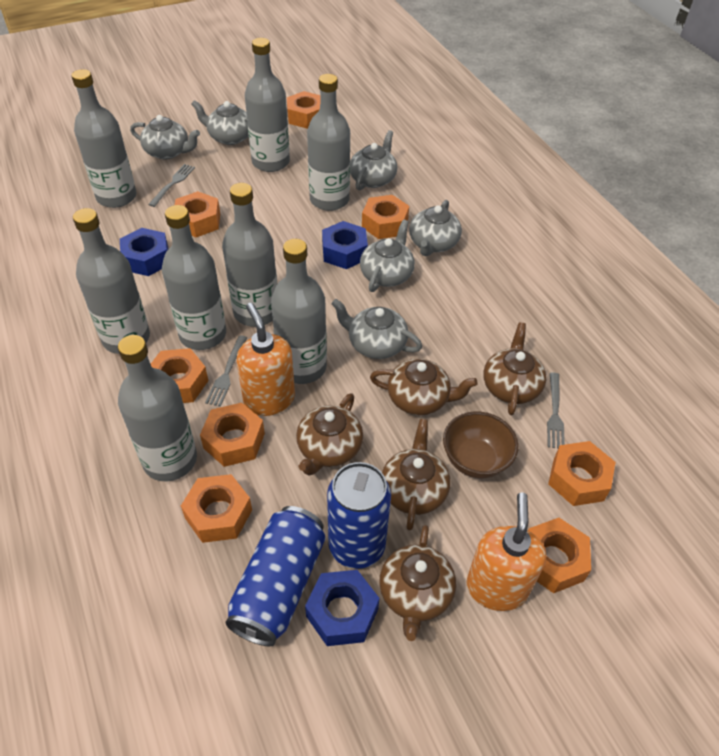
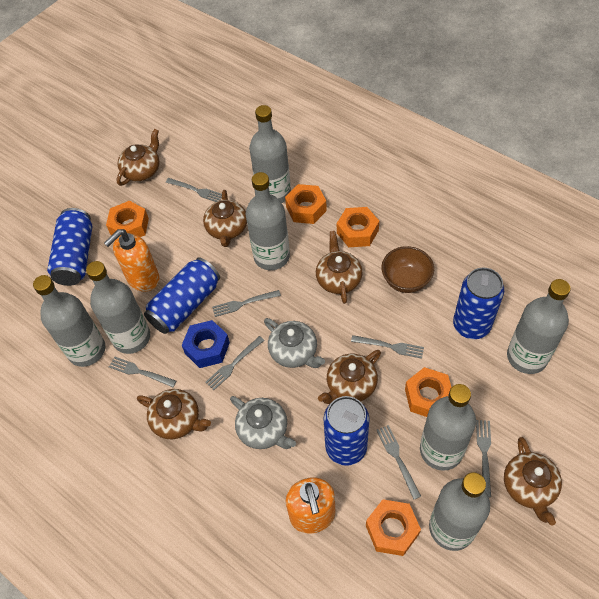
blue can: [226,506,325,646] [327,462,391,569] = 2 -> [47,208,92,286] [144,257,220,334] [323,396,369,466] [453,268,504,339] = 4
blue nut: [120,228,168,276] [305,570,380,646] [322,221,368,269] = 3 -> [182,320,230,368] = 1
brown teapot: [296,393,363,476] [370,359,478,415] [379,525,456,641] [382,419,451,530] [483,322,547,415] = 5 -> [117,129,160,186] [137,389,211,439] [203,190,247,247] [316,231,363,304] [318,350,381,404] [504,437,562,526] = 6
grey bottle: [71,69,136,208] [73,208,150,354] [118,335,197,481] [162,205,226,350] [222,183,277,327] [245,38,290,172] [271,239,327,384] [307,74,350,211] = 8 -> [33,275,106,367] [86,261,150,354] [246,172,290,270] [249,105,291,203] [420,384,476,471] [429,472,490,551] [507,279,571,374] = 7
grey fork: [148,164,195,207] [205,335,247,407] [547,372,565,449] = 3 -> [109,357,176,387] [166,178,222,202] [205,336,265,390] [212,290,281,317] [351,335,424,359] [376,425,421,500] [476,420,491,497] = 7
grey teapot: [130,115,200,159] [191,100,249,145] [331,299,422,359] [350,130,397,190] [360,220,415,292] [409,200,462,256] = 6 -> [230,396,296,449] [264,318,325,368] = 2
orange nut: [151,348,208,403] [175,191,220,238] [181,474,252,543] [200,403,265,467] [287,91,320,129] [362,195,409,239] [528,518,591,593] [548,441,615,506] = 8 -> [106,201,149,237] [285,184,327,224] [337,207,379,247] [366,499,421,556] [405,367,451,417] = 5

